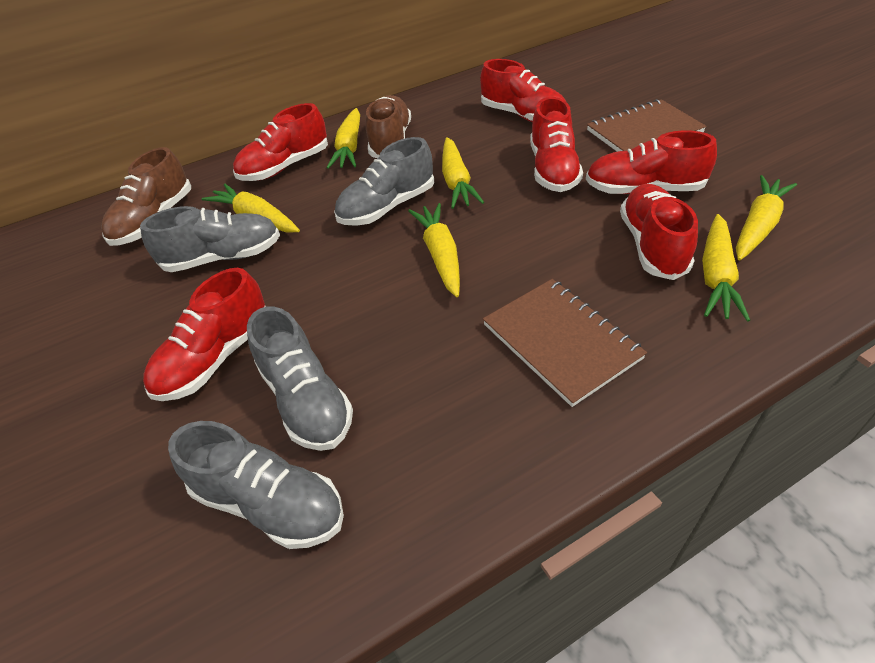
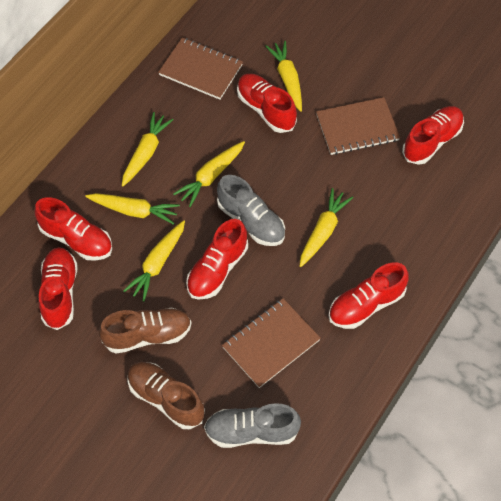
brown notebook: [483,279,647,407] [587,99,706,152] = 2 -> [158,38,243,100] [222,299,321,388] [316,97,400,155] = 3
grey shoe: [140,206,280,272] [168,421,344,549] [247,307,353,451] [334,137,434,226] = 4 -> [204,403,301,448] [217,175,285,246] = 2

